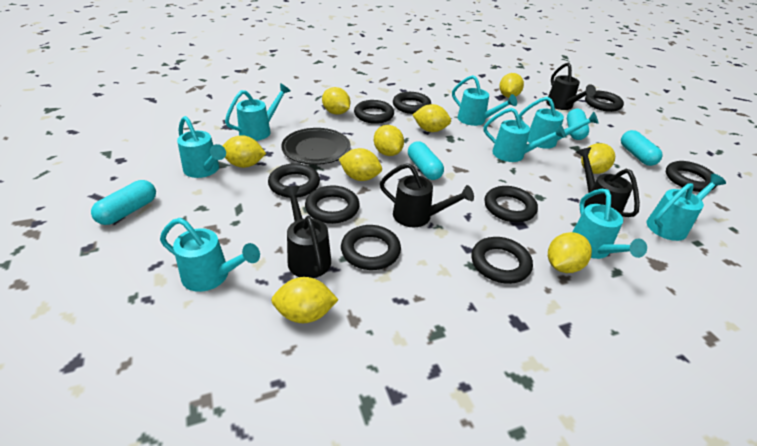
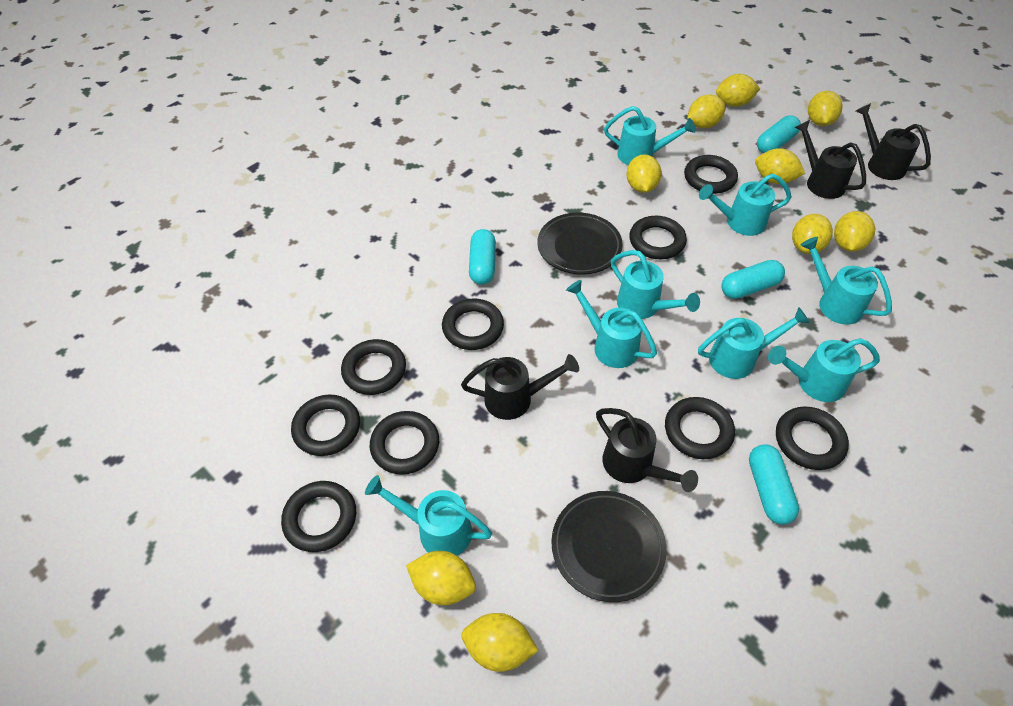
black plate: [281,128,351,165] = 1 -> [537,213,623,275] [551,491,666,602] = 2

